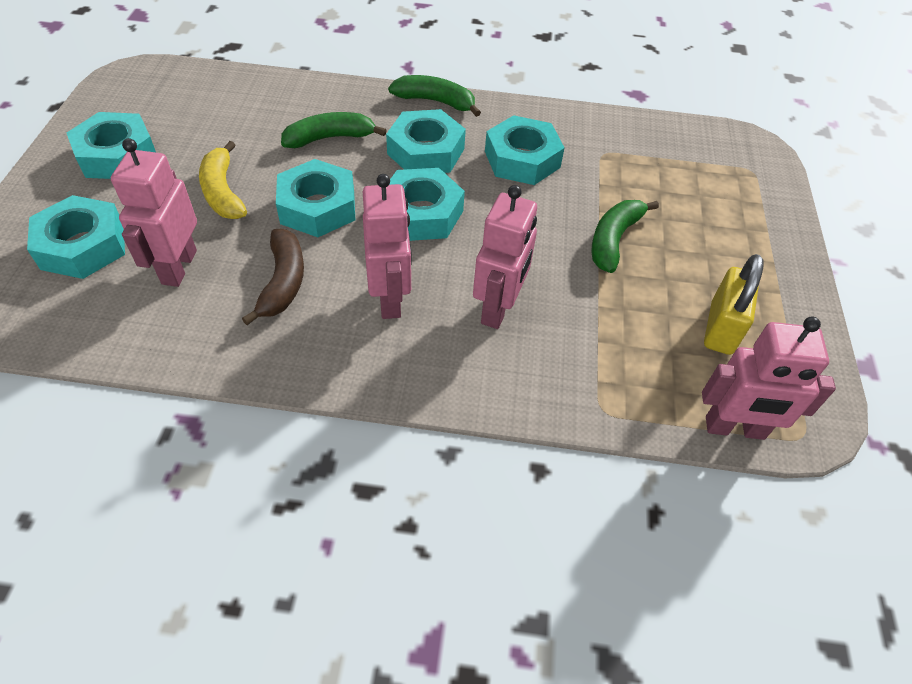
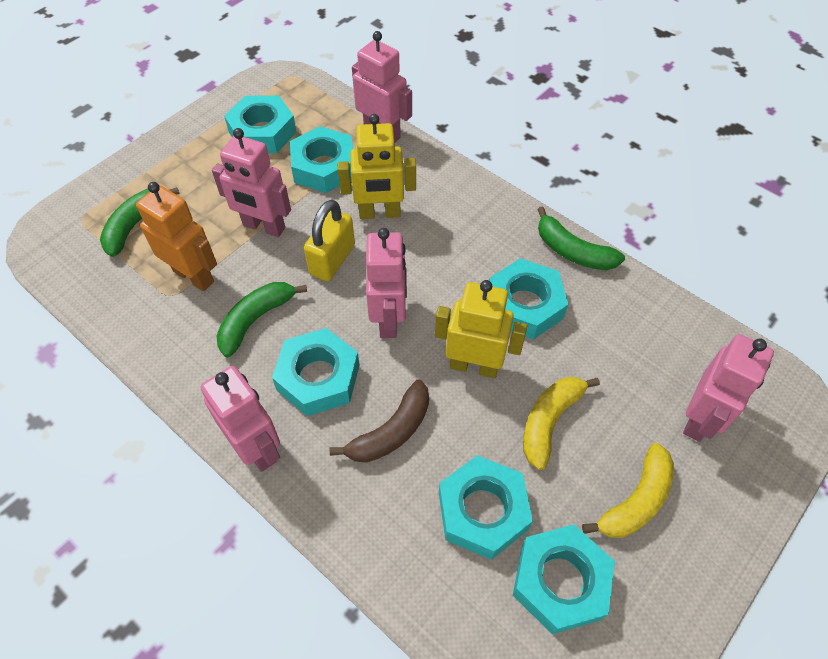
orange robot: none = 0 -> [136,182,217,291] = 1
pink robot: [111,138,197,287] [363,174,412,319] [473,185,537,329] [702,316,836,440] = 4 -> [200,366,280,472] [212,128,291,237] [352,31,412,143] [366,228,407,338] [683,334,774,442] = 5
yellow banana: [199,141,247,219] = 1 -> [523,377,600,470] [582,443,674,538] = 2
yellow robot: none = 0 -> [338,114,416,219] [435,280,527,378] = 2

